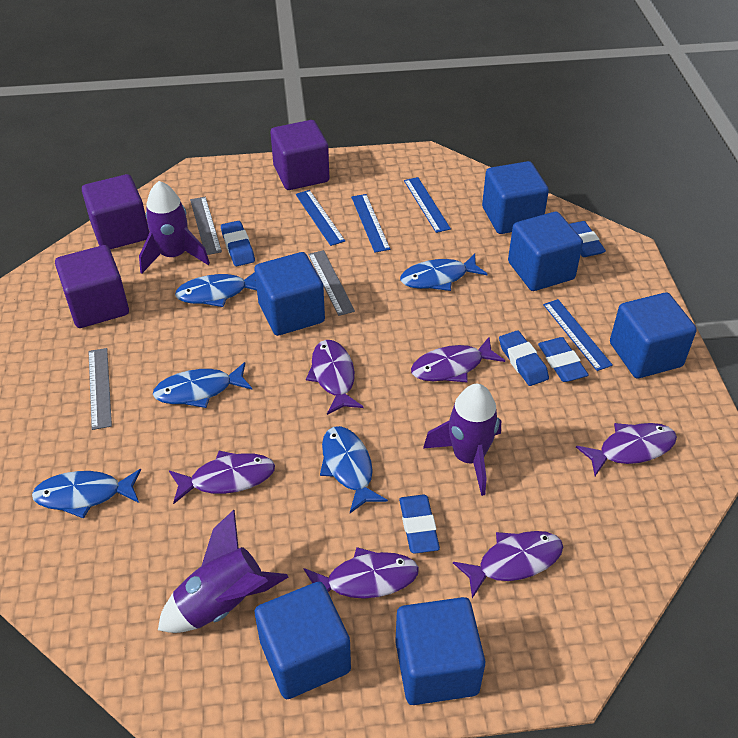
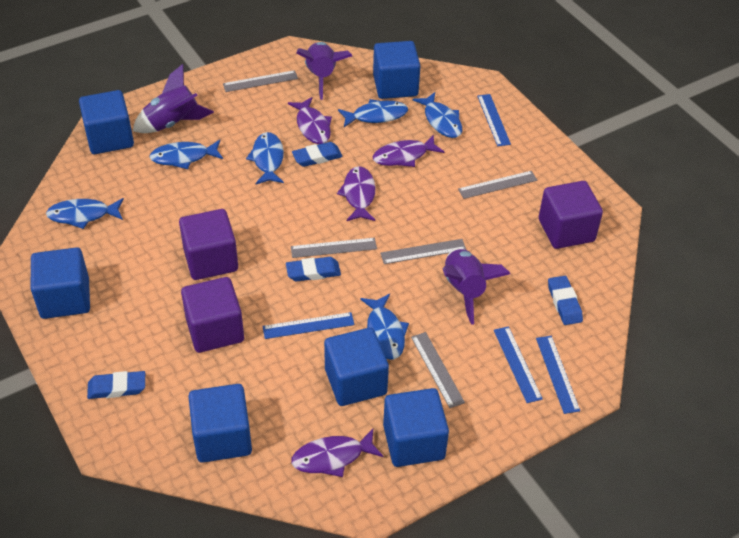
blue eraser: [221,221,255,266] [399,495,440,554] [499,330,549,386] [538,337,589,382] [569,221,606,257] = 5 -> [87,371,145,399] [286,257,341,281] [292,142,343,167] [548,276,583,325] = 4
blue fish: [32,469,141,519] [153,362,252,408] [175,272,257,307] [320,426,388,513] [400,254,487,291] = 5 -> [46,198,124,229] [149,140,223,169] [246,132,284,184] [338,99,408,127] [360,294,409,360] [413,92,462,138] = 6
grey ruler: [88,348,112,430] [190,197,222,255] [308,250,355,316] = 3 -> [223,70,298,92] [291,238,377,258] [380,239,467,264] [411,332,465,408] [458,171,537,199] = 5
purple fish: [169,451,275,504] [304,547,419,599] [306,340,364,415] [411,337,505,383] [453,531,563,598] [576,423,677,476] = 6 -> [288,97,332,144] [291,429,383,477] [337,166,376,221] [373,135,444,167] = 4

